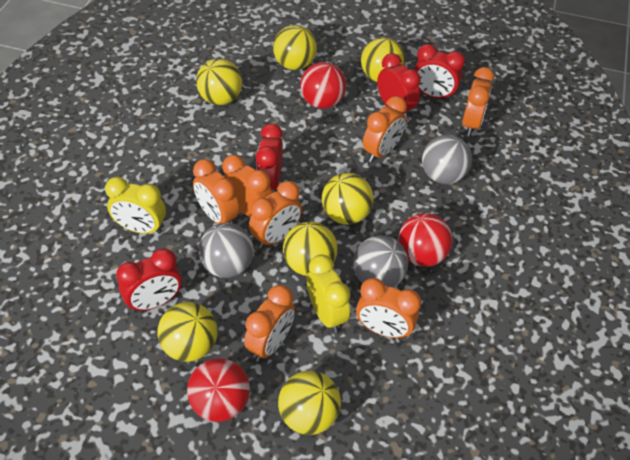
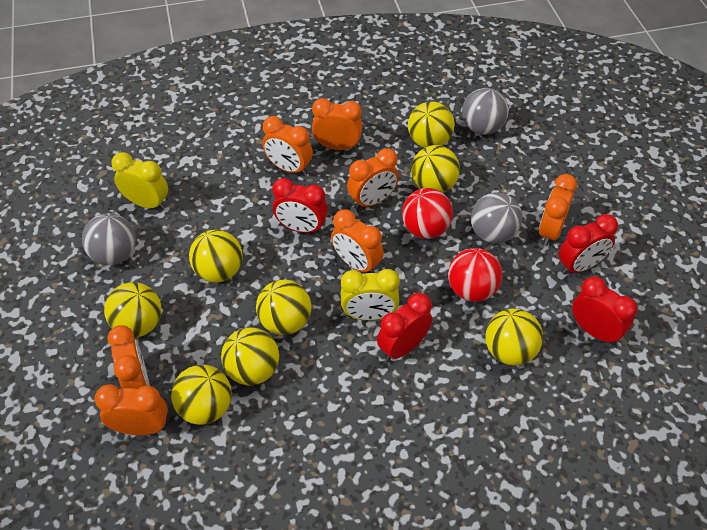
red ball: [187,358,250,422] [300,62,346,109] [398,213,453,267] = 3 -> [402,188,453,239] [448,248,502,302] = 2
yellow ball: [157,302,218,362] [196,58,242,105] [273,25,317,70] [278,371,341,435] [283,221,338,276] [322,173,373,225] [361,37,405,82] = 7 -> [104,282,162,338] [171,365,232,425] [189,230,242,282] [221,328,279,385] [256,280,311,335] [408,101,455,148] [411,145,460,193] [485,308,543,365] = 8

